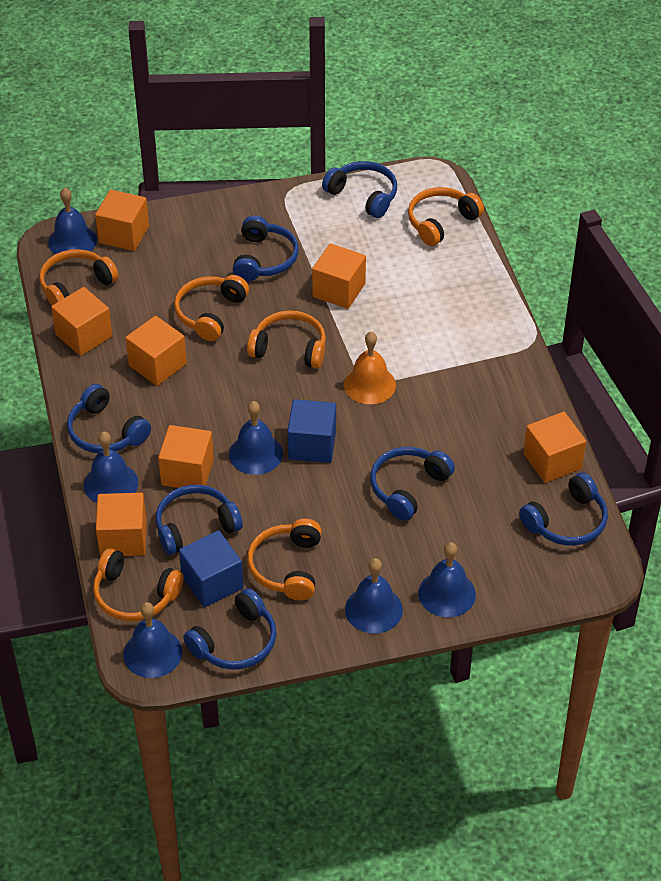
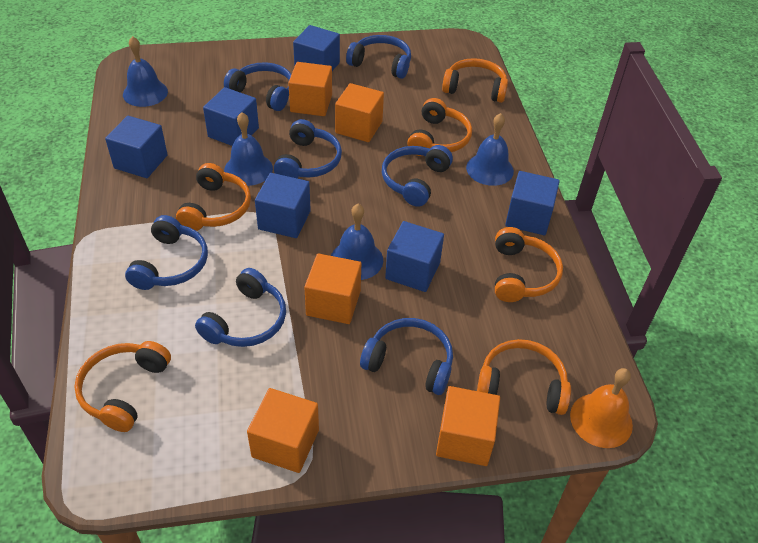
blue bell: [48,188,97,254] [84,431,138,503] [123,602,182,678] [229,401,283,475] [345,558,403,634] [418,542,476,618] = 6 -> [123,36,168,107] [224,112,273,186] [331,204,383,280] [466,113,514,186] = 4
blue cube: [179,530,243,607] [287,399,336,463] = 2 -> [105,116,168,178] [203,87,259,146] [255,173,311,238] [293,25,340,71] [385,221,444,292] [505,171,560,235] = 6
orange cube: [51,287,112,356] [95,190,149,251] [96,493,147,556] [125,316,187,386] [158,425,214,488] [312,244,366,309] [523,412,586,483] = 7 -> [247,388,319,473] [288,62,332,116] [304,253,361,324] [335,83,384,142] [436,386,500,466] = 5

